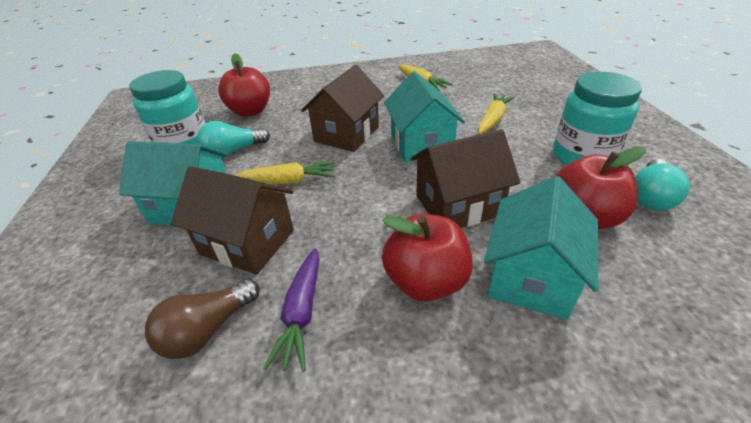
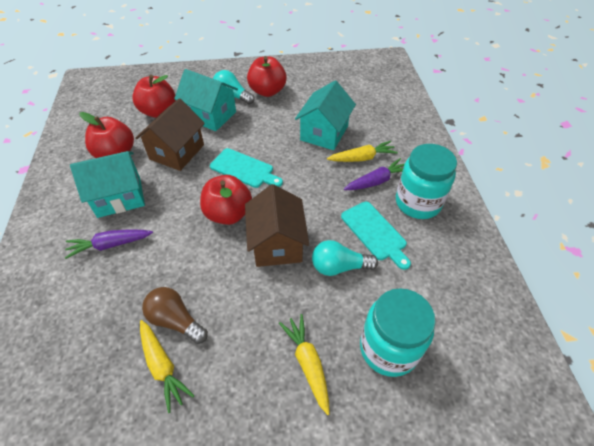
brown house: [171,166,294,275] [301,65,384,152] [410,129,520,228] = 3 -> [135,98,205,171] [245,184,309,267] = 2
purple carrot: [263,248,320,372] = 1 -> [65,229,153,259] [344,158,404,190] = 2
red apple: [218,53,270,117] [382,214,473,301] [556,146,646,229] = 3 -> [79,112,134,158] [132,75,176,118] [200,175,252,225] [247,56,287,97] = 4
turquoise cutting board: none = 0 -> [210,148,283,188] [341,202,411,270] = 2

